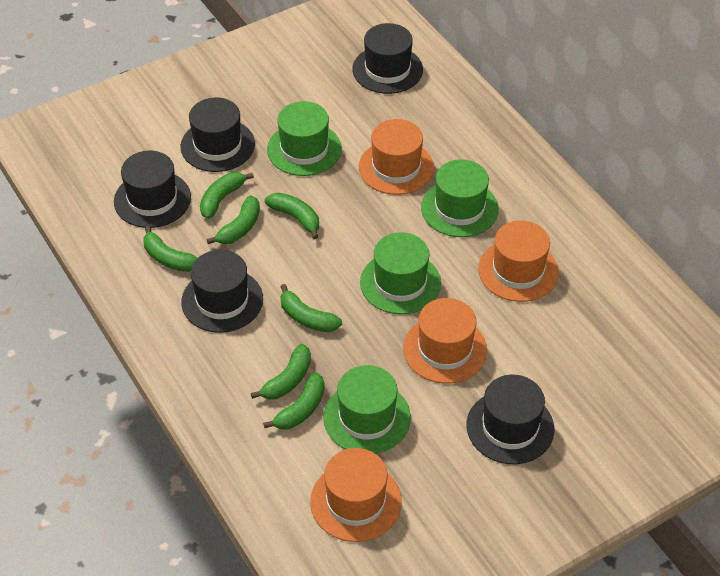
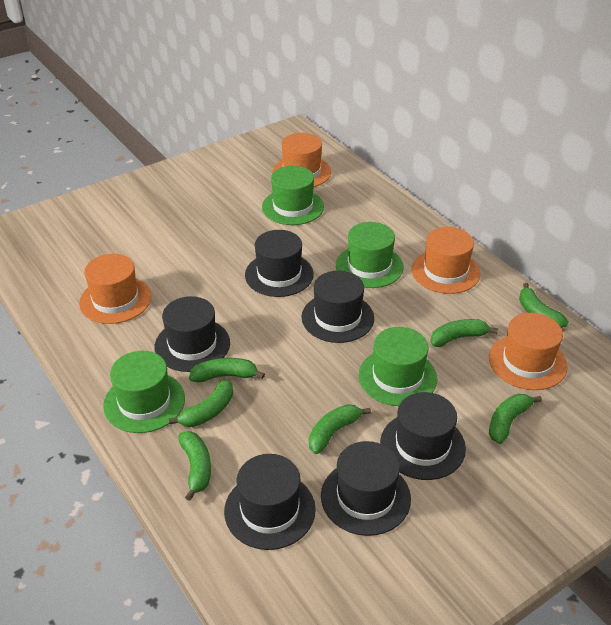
black hat: [114,151,191,228] [180,97,255,172] [181,250,263,333] [352,23,423,94] [467,375,555,464] = 5 -> [154,296,230,372] [224,454,316,550] [245,230,314,297] [301,271,374,343] [321,441,411,536] [380,392,466,480] = 6

